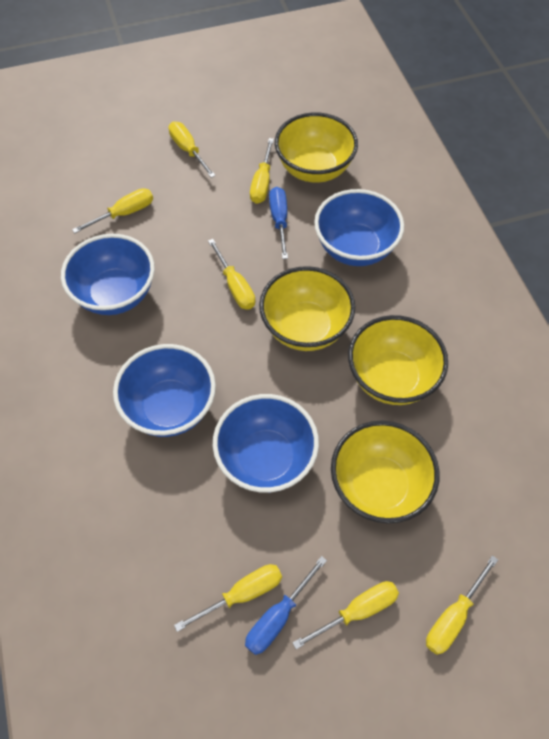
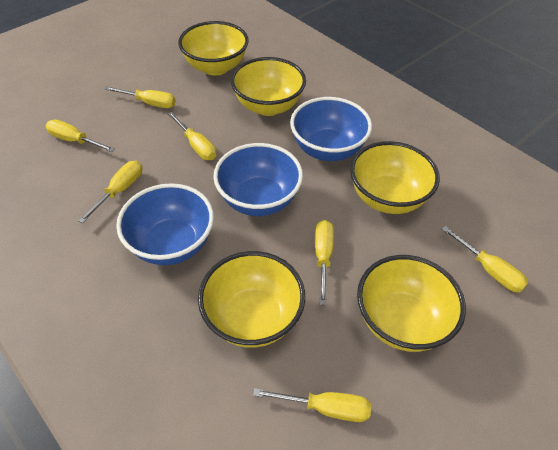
blue bowl: [61,234,155,315] [113,344,216,437] [213,394,319,493] [314,189,404,266] = 4 -> [116,183,214,265] [213,143,303,216] [290,97,372,161] = 3
blue screwdriver: [245,556,327,655] [269,187,288,259] = 2 -> none = 0
yellow bowl: [259,266,355,351] [275,112,358,183] [331,421,440,523] [348,315,448,405] = 4 -> [178,21,248,76] [198,251,305,348] [231,57,306,116] [350,141,440,214] [357,255,466,352] = 5

